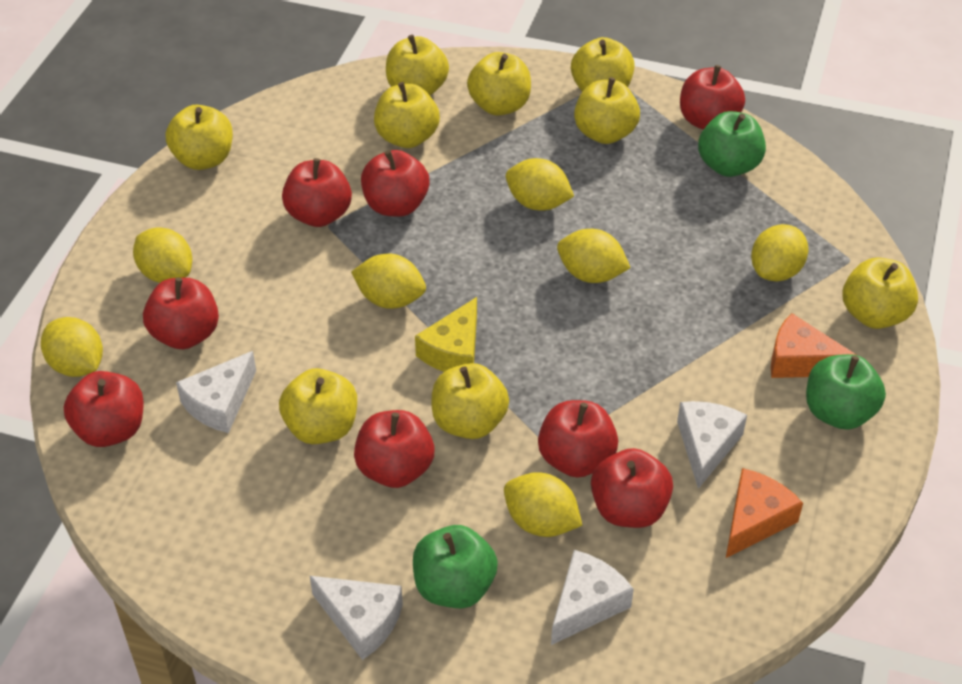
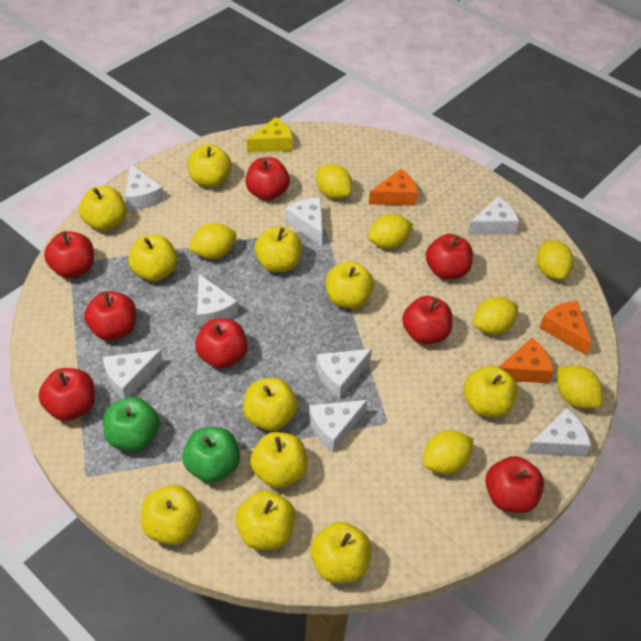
green apple: [413,525,498,608] [698,111,766,177] [806,354,886,430] = 3 -> [103,397,160,451] [182,427,240,483] = 2
orange cheese: [726,468,803,558] [771,313,856,378] = 2 -> [369,169,418,206] [499,338,554,383] [539,301,592,355] = 3
white cheese: [176,351,256,433] [310,576,403,660] [551,550,634,645] [677,401,747,489] = 4 -> [103,350,163,399] [125,164,164,210] [197,274,238,328] [285,198,322,246] [309,400,368,452] [316,349,372,398] [468,197,519,235] [526,408,591,457] = 8
yellow apple: [166,105,233,170] [279,368,357,444] [374,82,440,148] [386,35,449,95] [432,363,509,439] [467,52,531,116] [571,37,635,92] [574,77,640,144] [843,257,918,329] = 9 -> [79,186,126,231] [128,235,178,282] [141,485,202,545] [188,144,232,187] [235,490,296,550] [243,378,298,431] [250,432,308,488] [255,226,302,272] [310,522,372,583] [326,261,374,309] [463,365,518,417] = 11

